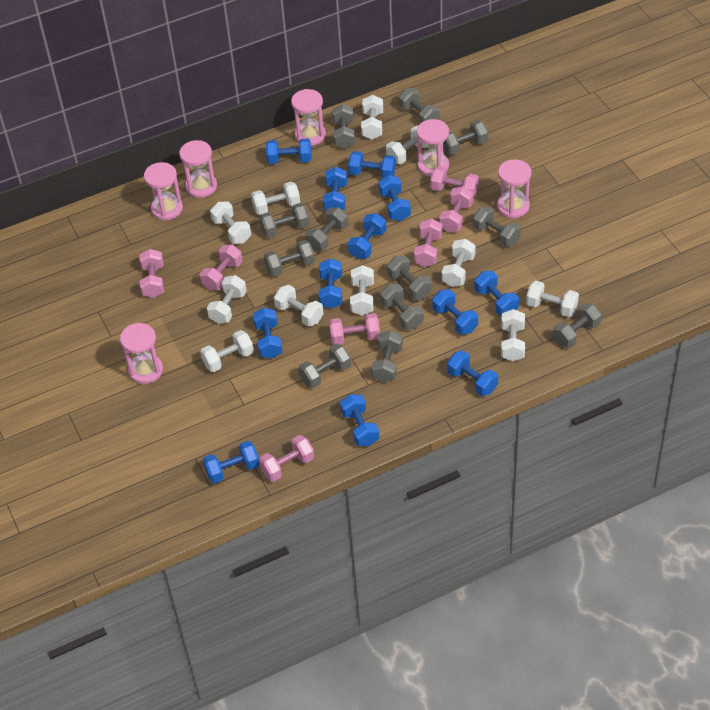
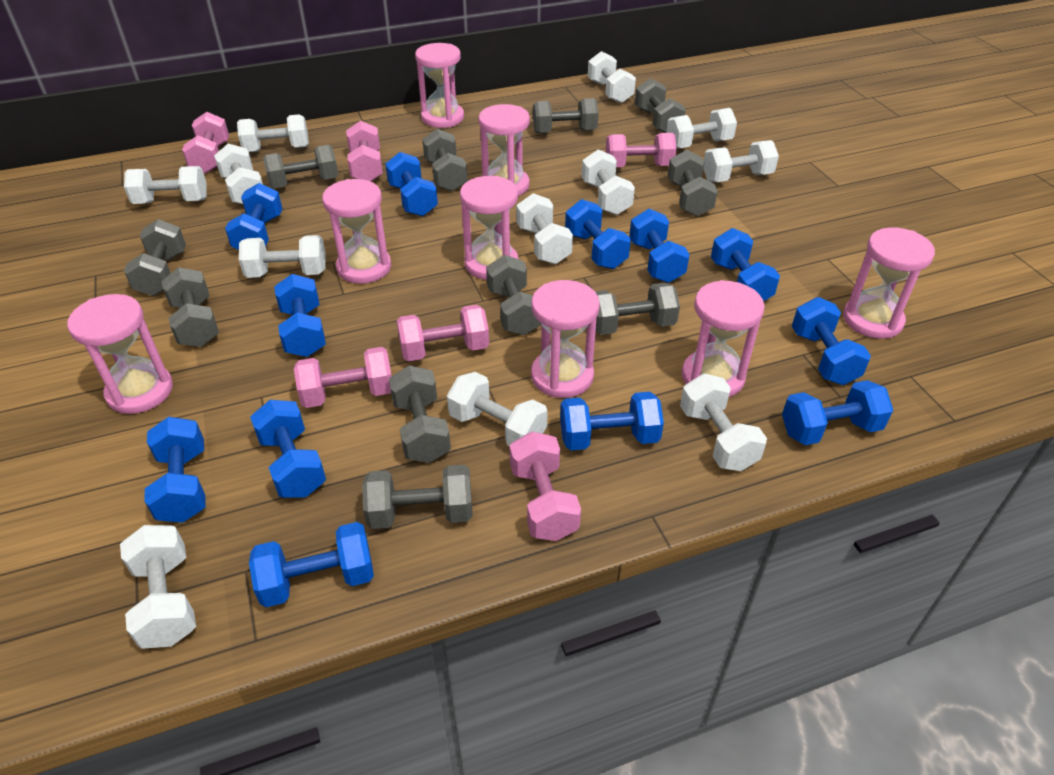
grey dumbbell: [259,203,309,238] [264,240,315,277] [299,344,351,388] [305,207,348,251] [332,104,355,149] [372,330,403,383] [380,284,424,330] [387,256,432,300] [399,88,440,124] [443,120,488,155] [473,206,521,247] [553,303,601,348] = 12 -> [124,219,186,296] [162,267,219,347] [263,145,338,188] [362,465,473,529] [389,365,451,463] [422,129,468,192] [486,255,541,335] [533,98,599,133] [595,283,680,335] [635,78,686,133] [668,150,718,217] = 11
pink dumbbell: [139,249,164,298] [200,245,243,290] [259,435,314,482] [329,313,380,345] [414,218,442,267] [430,166,479,197] [439,186,473,233] = 7 -> [182,112,229,173] [294,347,392,408] [346,121,383,182] [397,305,489,361] [510,432,581,541] [606,133,677,167] = 6
pink hourglass: [120,323,163,384] [144,162,183,221] [179,140,217,198] [291,89,326,146] [417,119,449,177] [497,159,531,218] = 6 -> [67,294,173,414] [322,179,391,284] [415,43,464,128] [460,176,519,280] [478,104,530,196] [531,280,600,398] [682,280,765,397] [843,227,935,339] = 8
white dumbbell: [200,330,254,372] [207,275,247,324] [210,201,251,244] [251,182,300,215] [274,285,324,327] [350,265,374,316] [361,95,383,139] [386,126,427,164] [442,239,476,287] [501,309,525,361] [526,281,579,317] = 11 -> [120,525,196,649] [124,166,207,204] [214,144,263,204] [237,114,309,152] [239,235,326,278] [447,372,548,447] [516,193,573,264] [581,149,635,215] [588,51,636,103] [666,108,737,149] [680,374,767,471] [703,140,779,182] = 12

